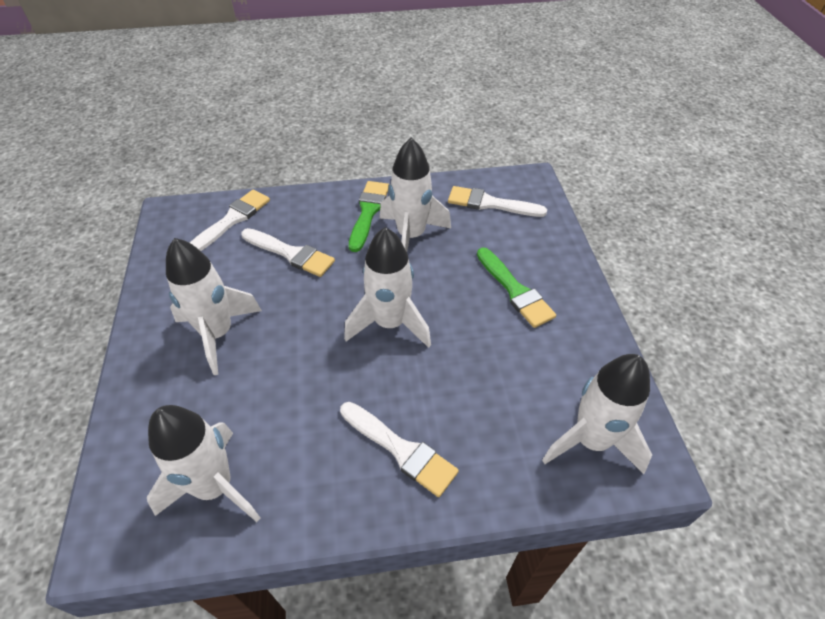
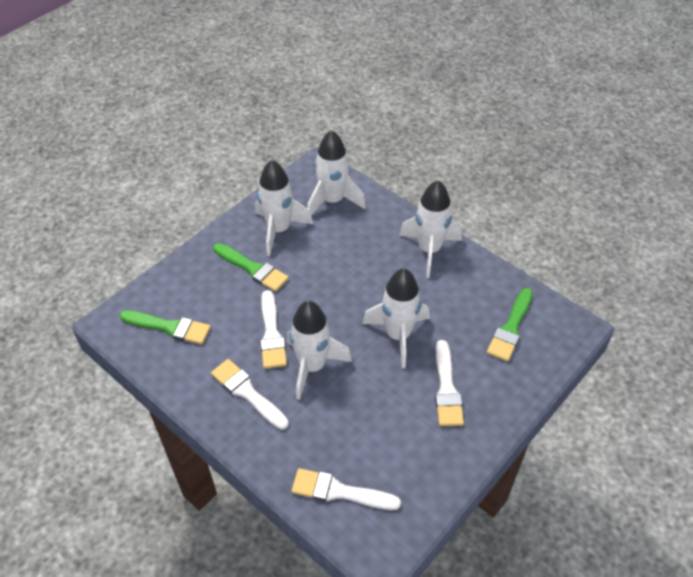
green brush: [349,181,389,252] [477,248,556,328] = 2 -> [120,310,211,344] [213,243,289,292] [487,288,533,362] = 3

